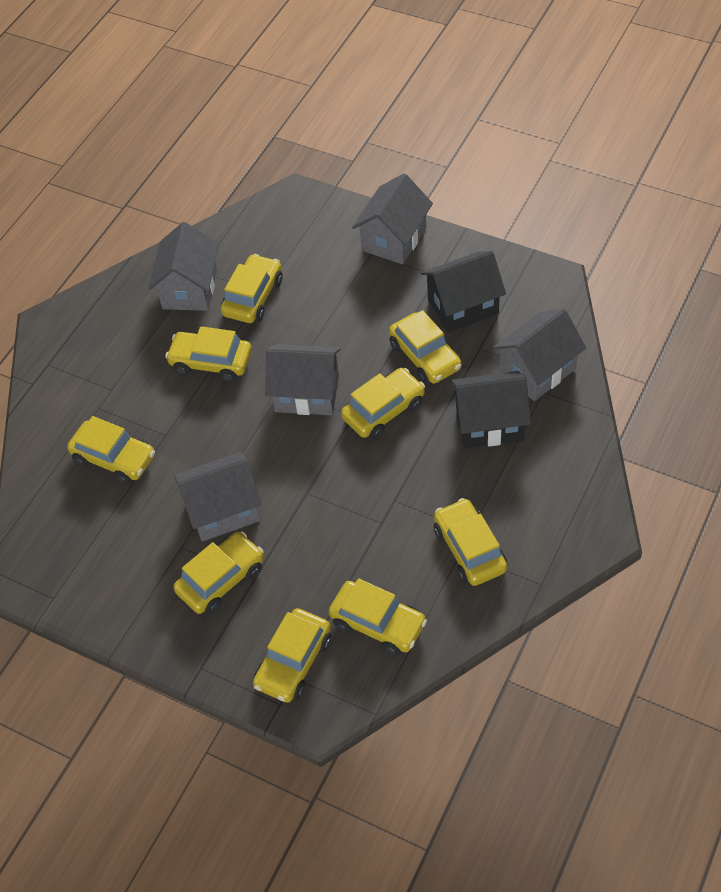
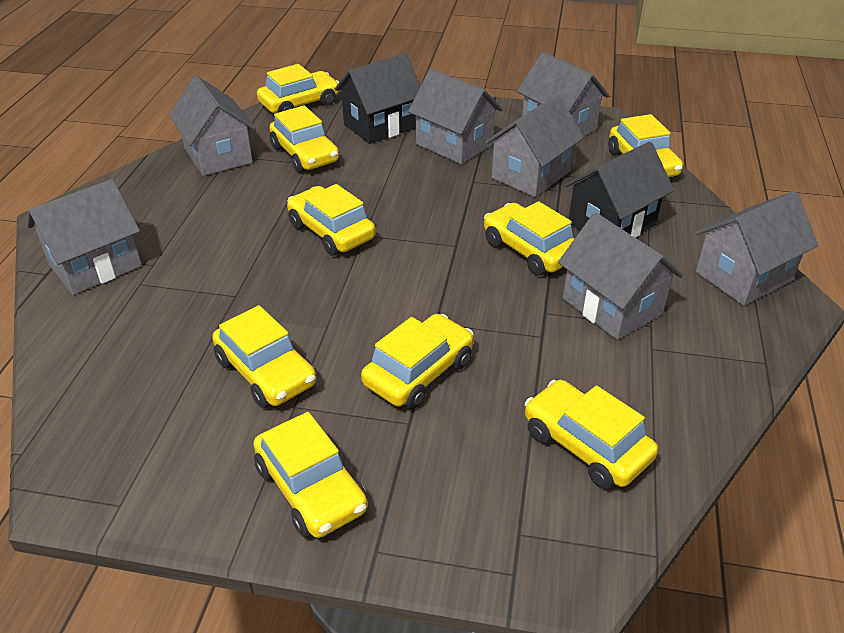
grey house: [149,222,219,311] [174,452,262,542] [265,344,341,415] [352,173,433,265] [493,309,586,401] = 5 -> [27,179,142,295] [169,76,256,176] [408,69,503,164] [485,95,584,197] [517,52,609,136] [558,213,683,340] [696,191,818,306] = 7

